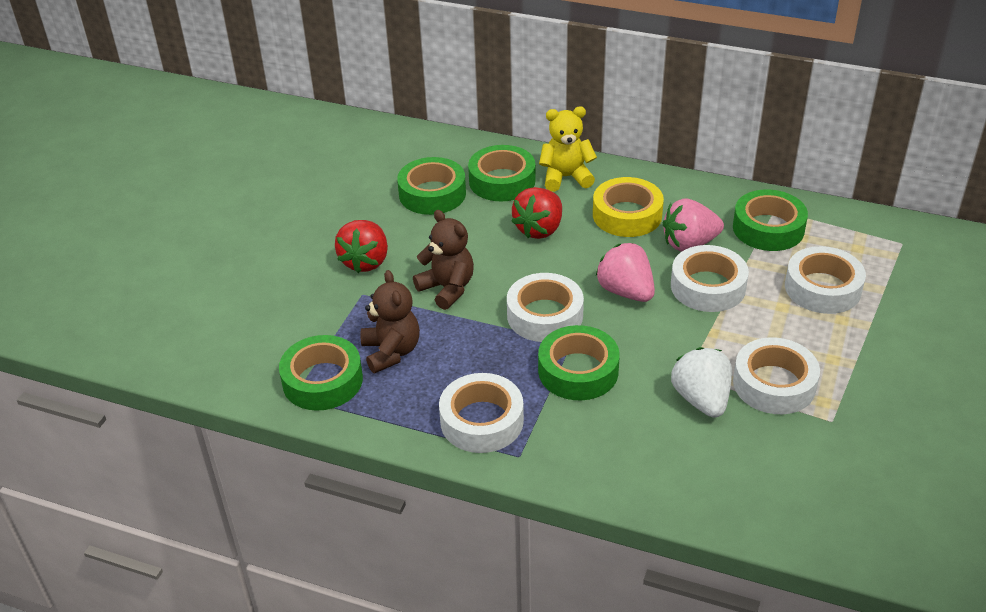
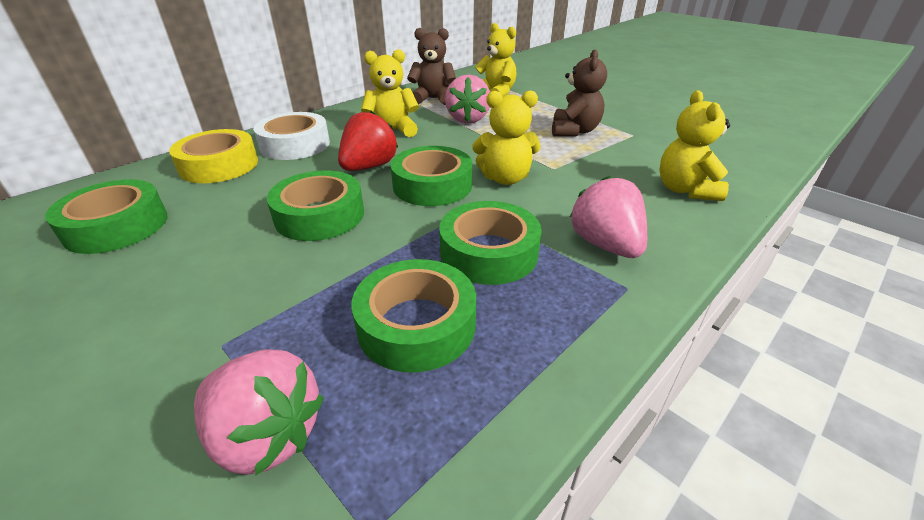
pink strawberry: [596,243,655,302] [663,198,724,252] = 2 -> [194,349,324,476] [445,74,490,124] [570,176,647,258] = 3
red strawberry: [335,220,388,273] [511,187,562,239] = 2 -> [338,111,398,171] = 1
white strawberry: [671,347,732,418] = 1 -> none = 0
white tape: [439,373,524,453] [507,273,584,342] [671,245,749,312] [733,337,820,414] [785,246,866,314] = 5 -> [253,112,330,160] = 1
yellow teddy bear: [539,106,597,192] = 1 -> [361,49,419,137] [472,90,540,185] [475,23,517,96] [659,90,730,201] = 4

